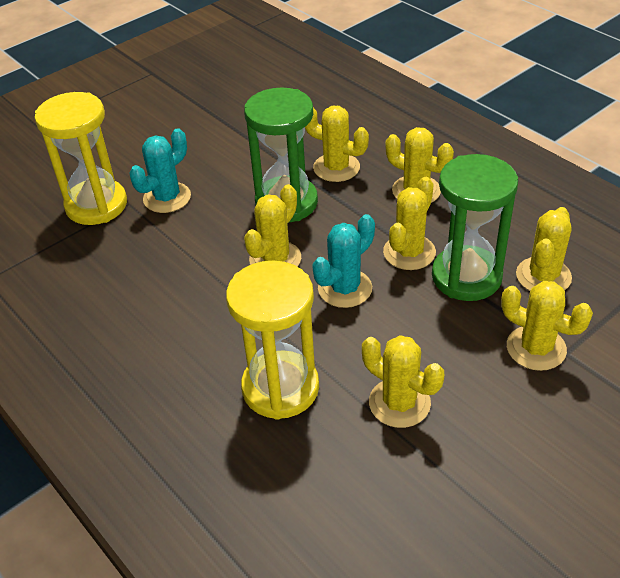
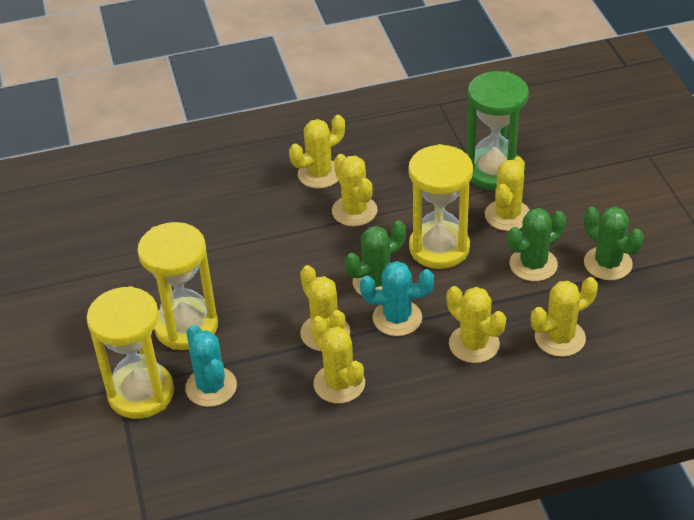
green cactus: none = 0 -> [345,221,406,296] [507,208,566,281] [584,207,644,280] = 3
green hourglass: [244,87,318,222] [432,154,518,301] = 2 -> [467,71,529,190] = 1
yellow hourglass: [34,92,127,225] [226,260,319,420] = 2 -> [86,286,174,419] [138,222,218,350] [408,144,473,269] = 3

